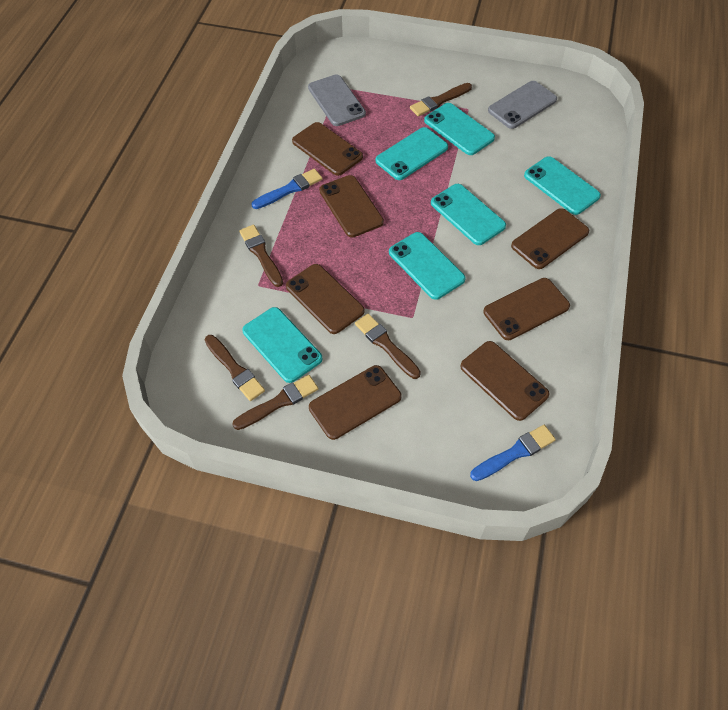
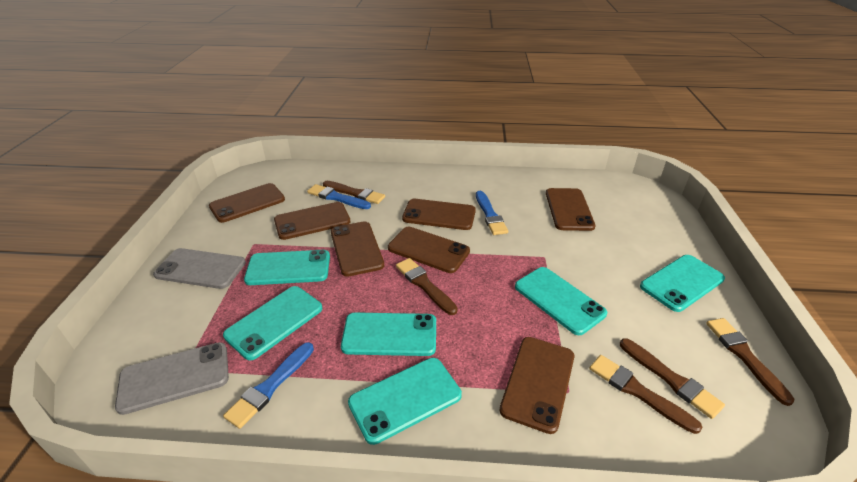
blue brush: [251,169,323,209] [470,425,556,481] = 2 -> [223,342,314,429] [307,184,371,209] [476,191,508,235] = 3

